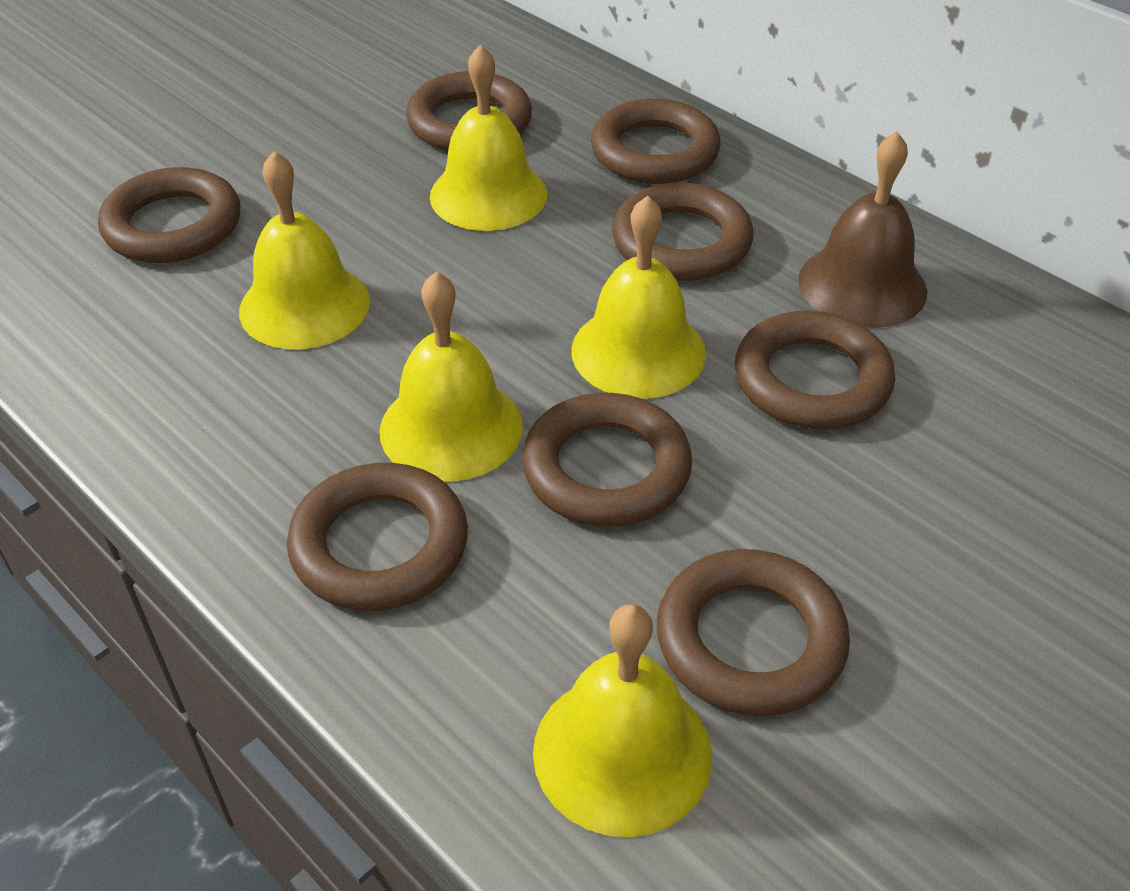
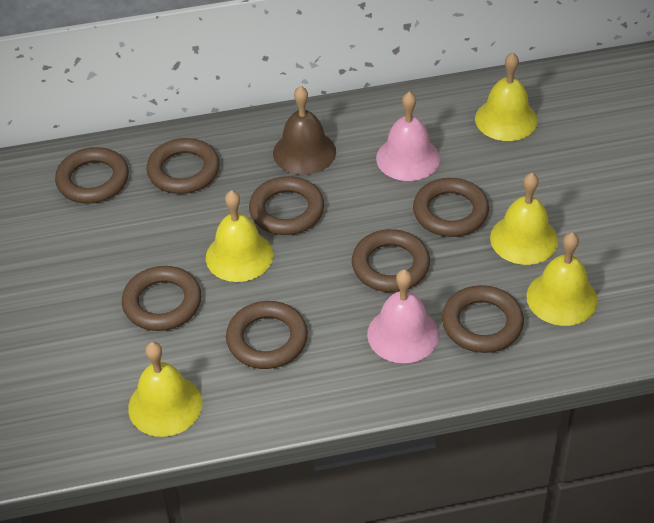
pink bell: none = 0 -> [367,269,439,363] [376,91,440,181] = 2

